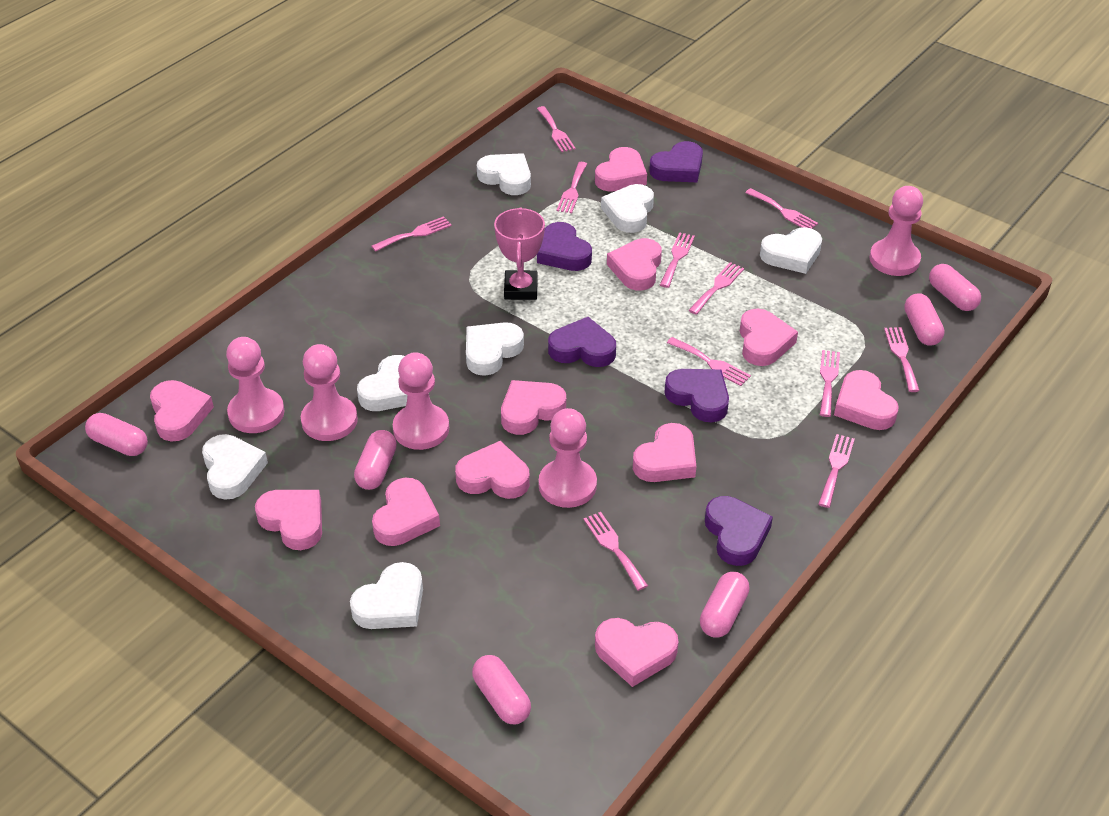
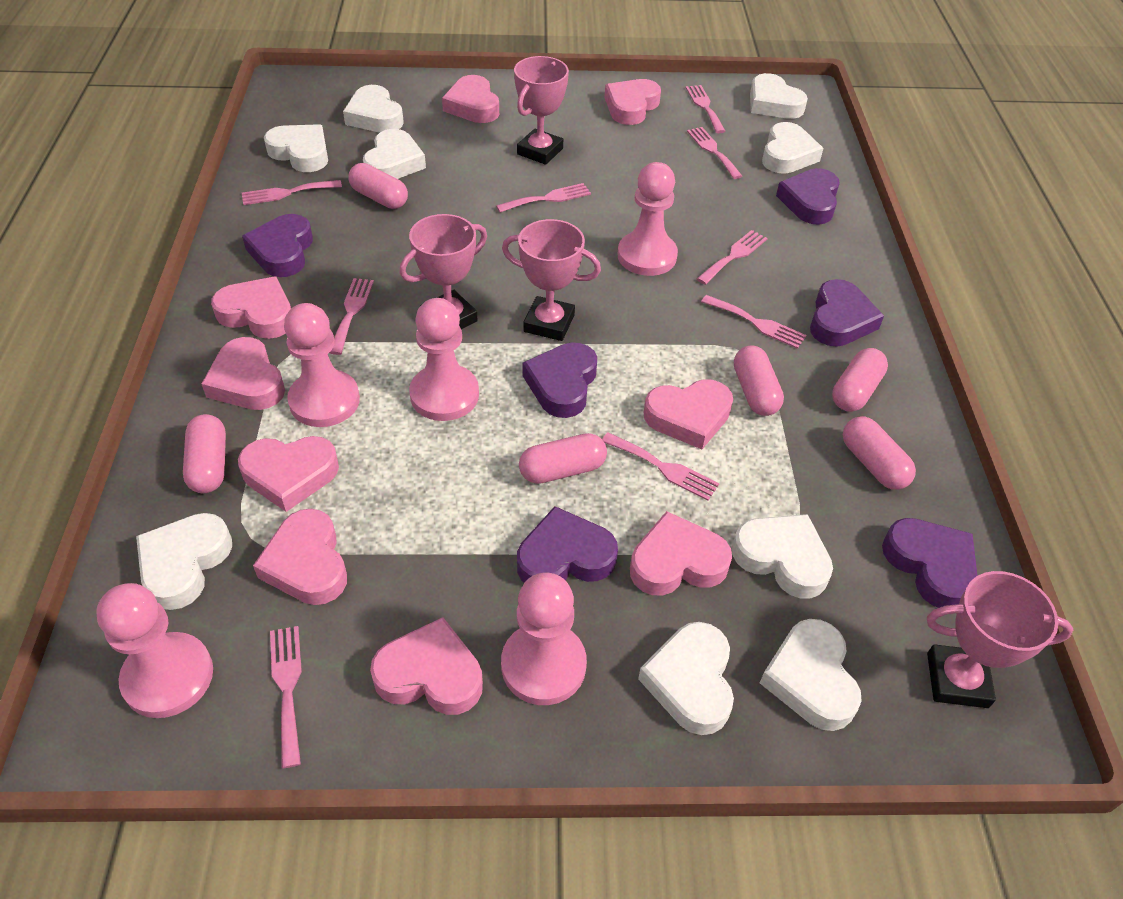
pink fork: [371,216,452,252] [537,106,576,152] [557,162,587,213] [583,512,648,591] [660,232,695,288] [667,337,751,386] [689,262,744,315] [745,188,818,229] [818,434,855,508] [820,350,840,417] [884,327,920,392] = 11 -> [242,180,342,205] [270,626,302,768] [329,278,374,355] [496,183,591,213] [602,432,719,501] [686,85,725,133] [687,127,743,179] [697,230,768,285] [701,295,807,349] = 9
pink heart: [150,380,214,442] [255,490,322,550] [372,478,440,546] [455,441,530,499] [501,380,566,435] [595,147,647,192] [595,618,679,687] [607,238,662,291] [633,423,696,482] [740,309,798,366] [834,370,899,430] = 11 -> [202,337,285,410] [211,276,291,339] [238,436,339,512] [253,509,347,605] [370,617,483,715] [442,75,499,123] [604,79,661,125] [630,511,732,596] [644,379,733,449] = 9
pink trophy: [494,208,545,300] = 1 -> [400,214,487,329] [502,219,601,341] [514,56,569,165] [927,571,1073,708] = 4
purple heart: [537,222,592,271] [548,317,616,367] [649,141,703,182] [664,369,729,422] [705,496,773,566] = 5 -> [242,214,313,277] [517,506,618,583] [523,342,597,418] [776,168,840,225] [810,279,884,347] [882,518,977,608] = 6
white heart: [202,434,268,500] [350,562,423,629] [357,355,407,411] [466,322,524,376] [477,153,531,195] [601,184,654,233] [760,227,822,274] = 7 -> [136,513,232,610] [264,124,328,172] [343,85,404,133] [363,129,426,179] [638,622,734,735] [732,514,833,598] [750,73,808,119] [760,619,862,731] [762,122,823,174] = 9

